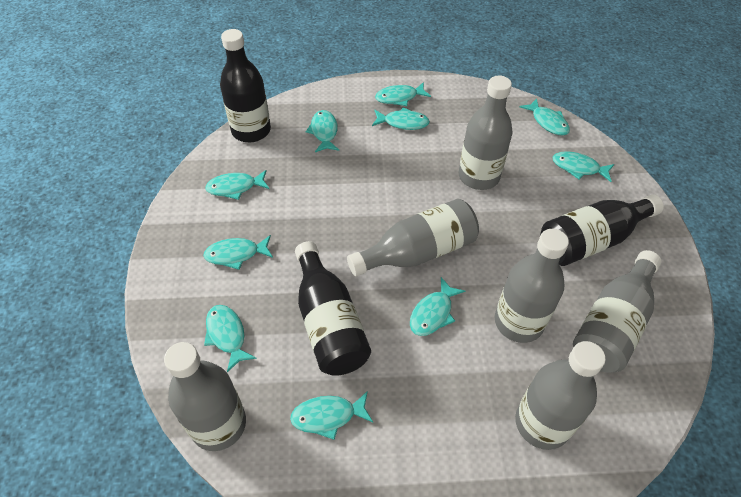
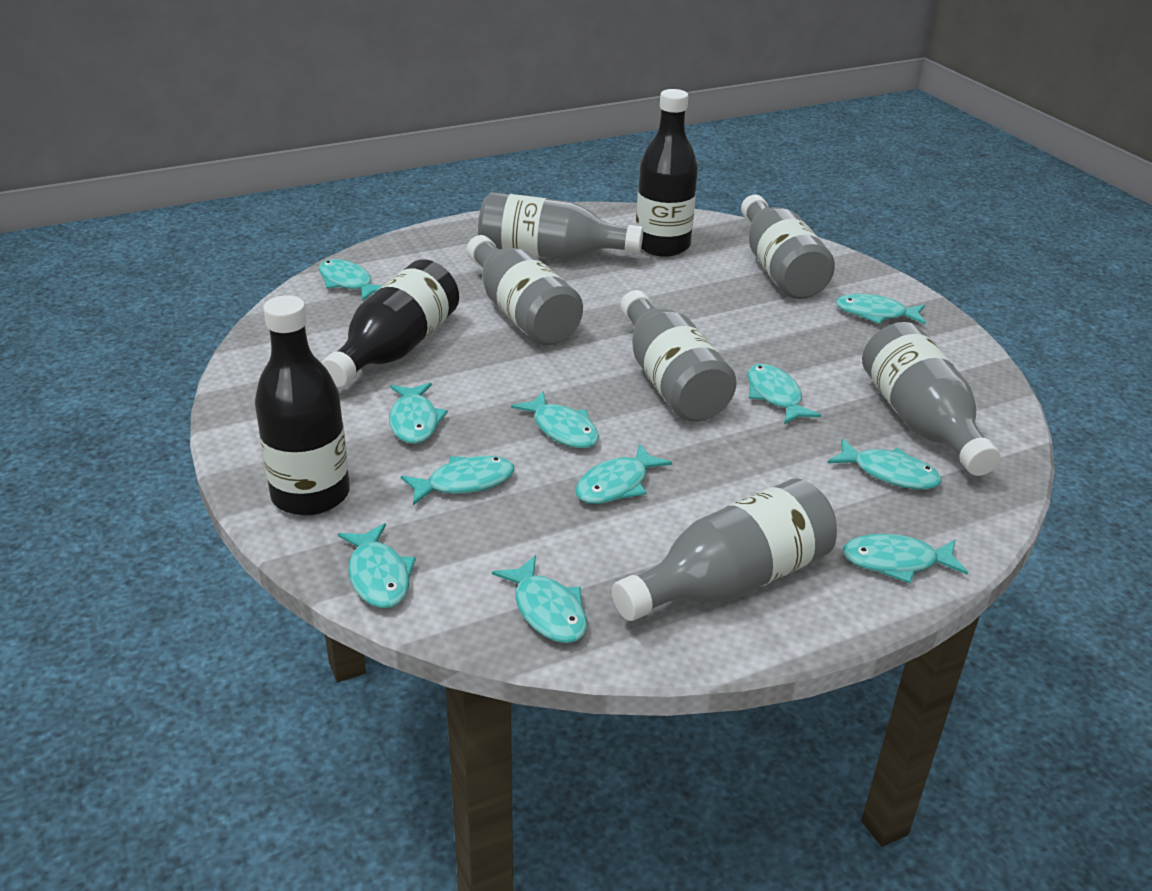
turquoise fish: [203,235,273,270] [204,305,257,372] [205,170,269,200] [290,391,373,440] [306,110,339,152] [372,107,430,130] [375,82,431,106] [410,277,465,336] [520,98,570,136] [553,151,614,182] = 10 -> [319,259,382,301] [338,523,416,608] [389,383,448,444] [401,456,515,505] [492,555,587,643] [511,391,599,448] [576,443,672,504] [747,364,822,424] [828,438,941,489] [835,294,926,325] [843,534,968,583] = 11

